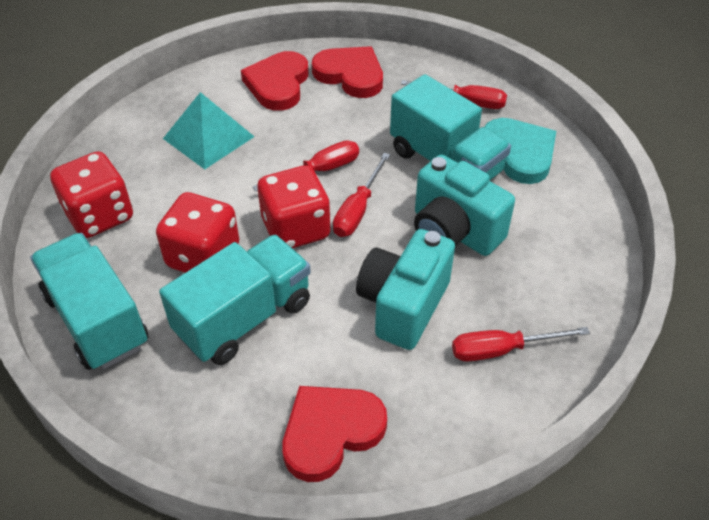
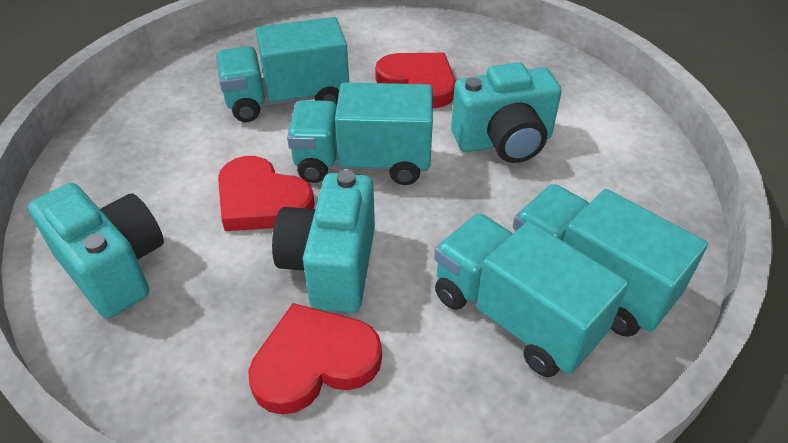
red dice: [50,151,133,238] [156,192,239,273] [257,165,331,248] = 3 -> none = 0
red screwdriver: [252,140,359,192] [333,153,390,237] [401,80,507,109] [452,327,590,362] = 4 -> none = 0
turquoise camera: [356,229,455,350] [414,155,515,256] = 2 -> [28,183,164,318] [272,170,375,313] [451,62,562,163] = 3
turquoise heart: [484,118,556,184] = 1 -> none = 0
turquoise pyramid: [163,92,255,169] = 1 -> none = 0
turquoise truck: [30,233,148,370] [159,234,311,365] [390,74,511,181] = 3 -> [216,17,349,122] [287,82,433,185] [434,213,628,377] [513,184,708,337] = 4

